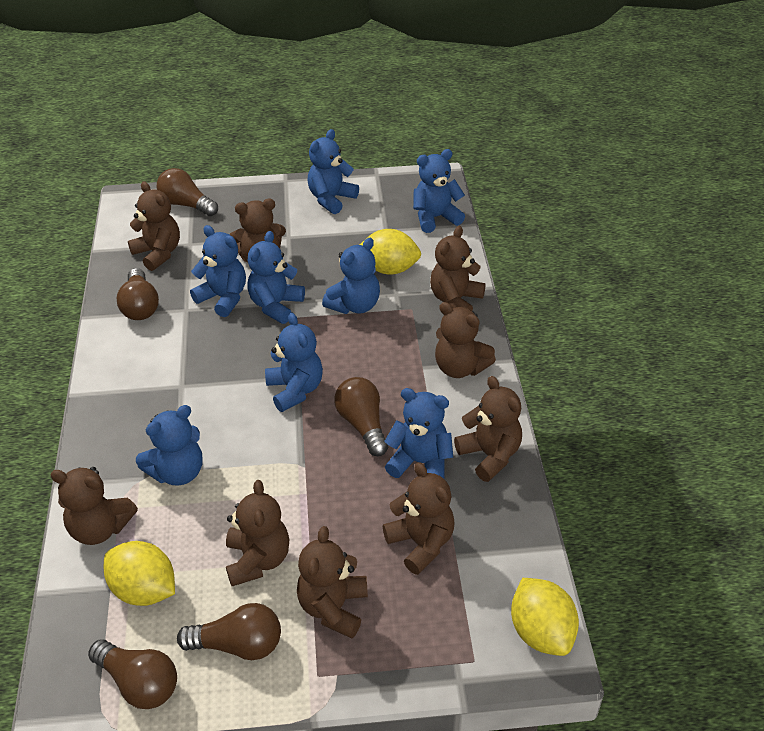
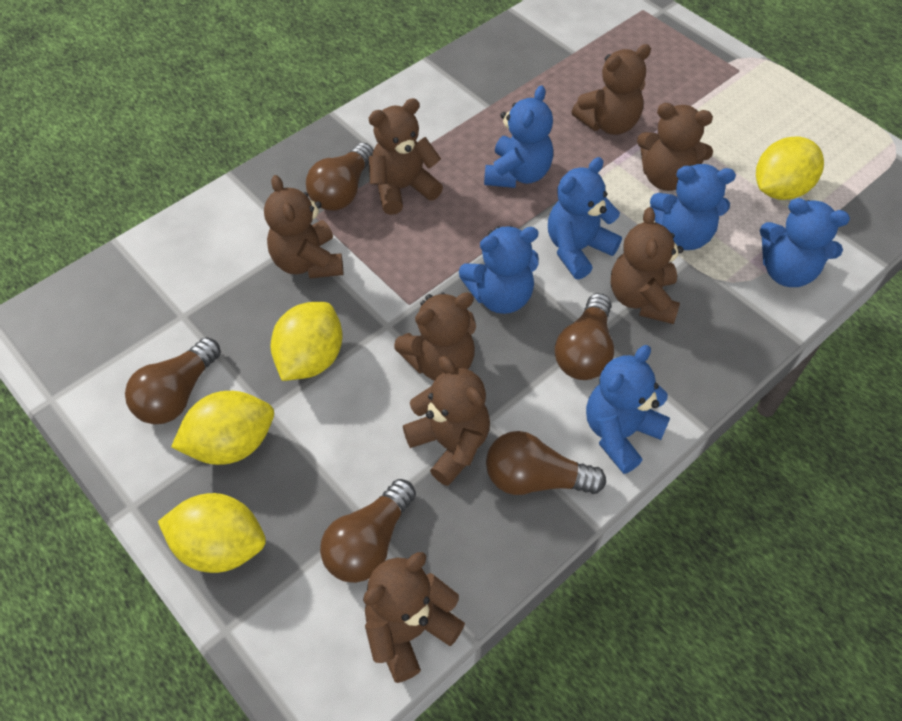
blue teddy bear: [136,405,202,485] [190,225,246,317] [247,231,305,324] [265,313,323,412] [308,129,359,214] [322,238,380,314] [384,388,453,479] [413,149,465,233] = 8 -> [459,226,539,314] [484,85,553,188] [548,157,622,279] [586,345,670,474] [650,164,736,250] [760,198,850,287] = 6
brown teddy bear: [50,467,138,545] [128,181,180,271] [226,480,289,586] [230,199,286,262] [297,526,368,638] [383,462,455,575] [430,226,486,311] [435,302,496,378] [454,376,522,482] = 9 -> [264,175,343,279] [363,552,465,683] [369,98,443,215] [394,292,476,381] [403,356,490,486] [572,44,651,135] [611,207,683,324] [637,103,713,191] = 8
yellow lemon: [104,541,175,606] [360,229,421,275] [511,578,579,656] = 3 -> [158,493,266,573] [171,391,274,465] [270,302,342,381] [756,136,824,200] = 4

